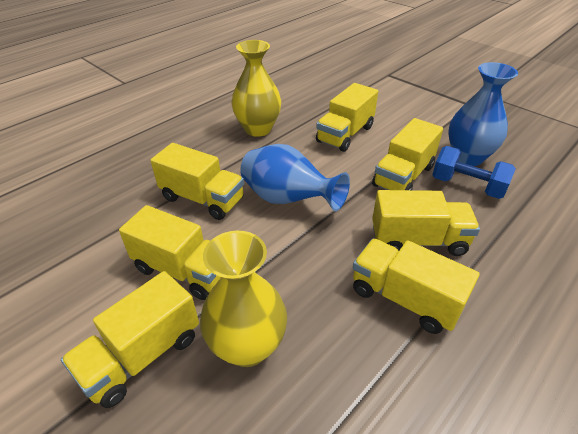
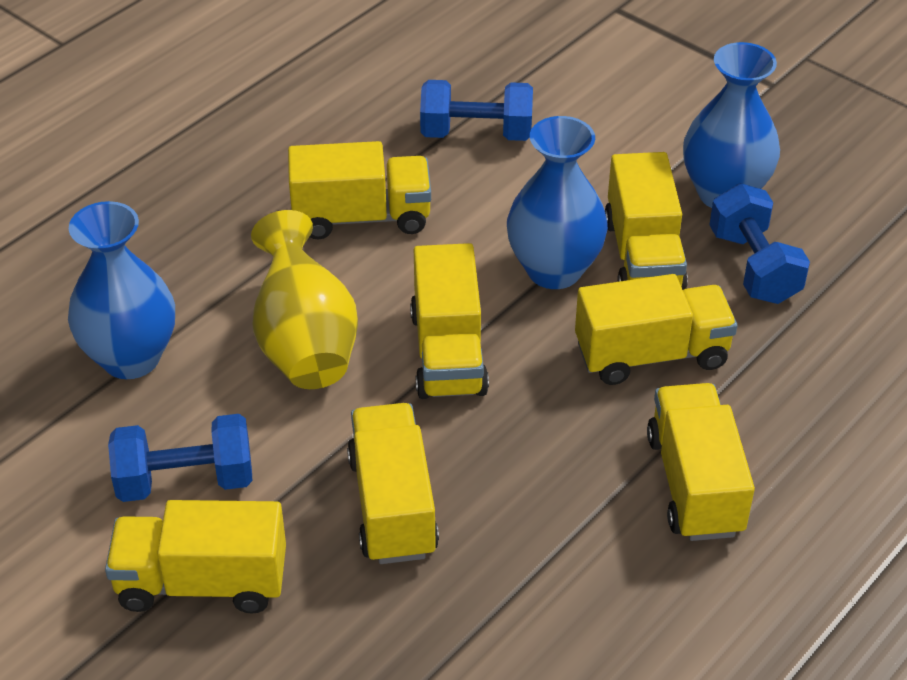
blue dumbbell: [432,146,516,199] = 1 -> [108,414,252,502] [420,80,533,141] [709,183,810,304] = 3
blue vase: [240,144,350,211] [448,62,518,166] = 2 -> [68,201,175,379] [507,116,608,289] [683,42,780,208] = 3
yellow vase: [200,231,287,367] [231,40,281,137] = 2 -> [251,210,358,389] = 1

